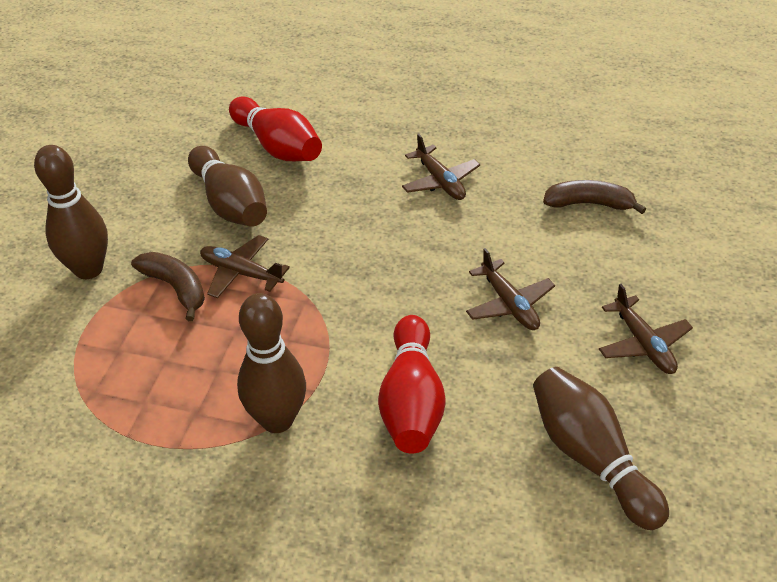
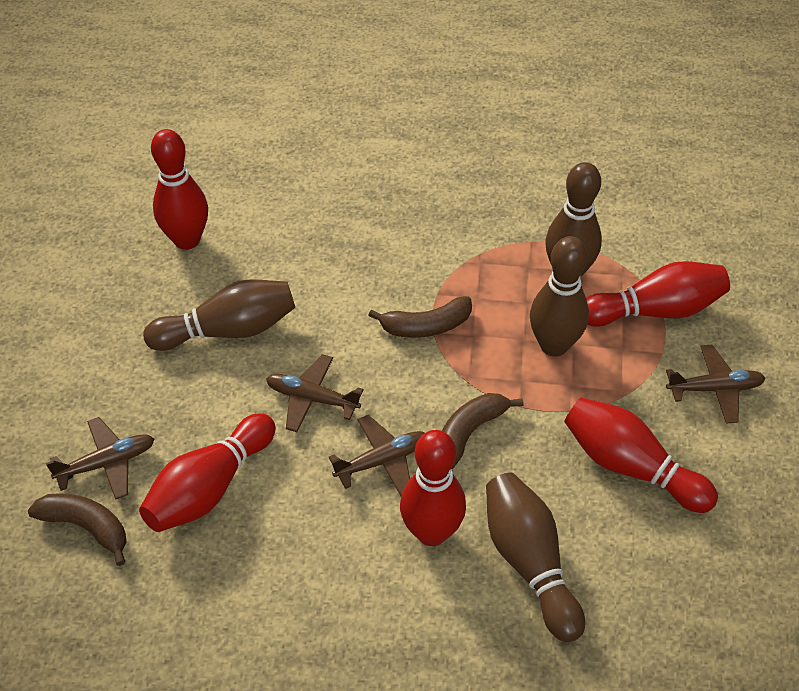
brown banana: [131,252,205,321] [543,180,646,214] = 2 -> [28,493,126,566] [368,296,472,338] [442,393,523,469] = 3
red bowling pin: [229,97,322,161] [378,315,446,453] = 2 -> [139,413,276,532] [151,129,208,250] [400,430,466,546] [564,398,718,513] [586,261,730,327] = 5

